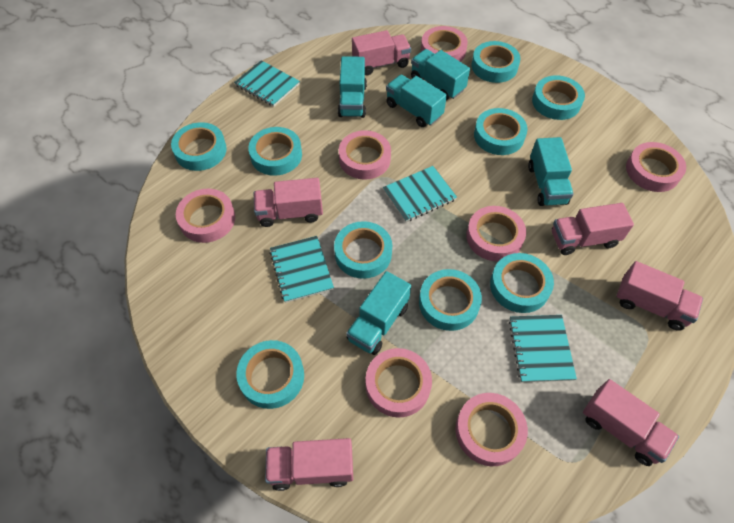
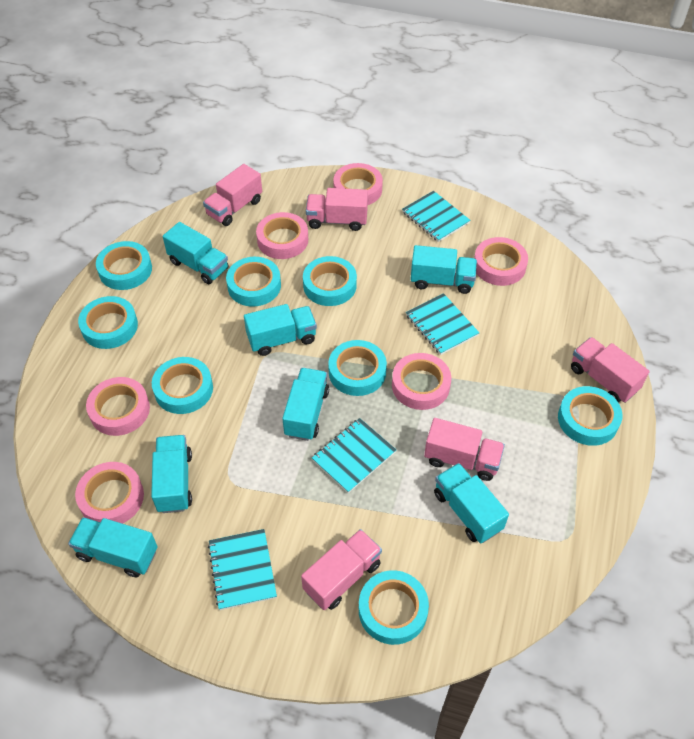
pink tape: [176,189,235,243] [339,130,391,179] [366,348,432,418] [421,26,468,62] [455,393,528,466] [466,206,526,261] [626,142,686,192] = 7 -> [75,462,144,524] [86,377,150,436] [256,212,308,259] [333,163,383,205] [392,353,451,410] [474,237,528,286] = 6
pink truck: [254,178,323,227] [265,438,353,491] [352,30,411,75] [552,203,634,255] [583,379,679,466] [616,261,703,331] = 6 -> [203,164,262,226] [301,529,382,610] [306,188,368,231] [424,418,505,481] [571,337,649,403] = 5
turquoise tape: [171,122,227,171] [236,340,304,409] [248,127,302,176] [334,221,392,279] [419,269,482,331] [472,41,520,83] [474,108,528,155] [490,253,554,313] [532,75,585,120] = 9 -> [78,296,138,349] [96,241,152,290] [152,357,213,414] [226,257,281,306] [303,256,357,306] [328,340,387,396] [359,570,429,645] [558,386,622,446] = 8
turquoise truck: [338,56,367,118] [346,271,411,355] [386,75,447,127] [411,49,470,100] [528,137,574,206] = 5 -> [68,517,158,577] [151,435,192,513] [163,222,229,284] [244,304,317,356] [282,368,329,441] [410,245,477,294] [434,463,509,543] = 7

